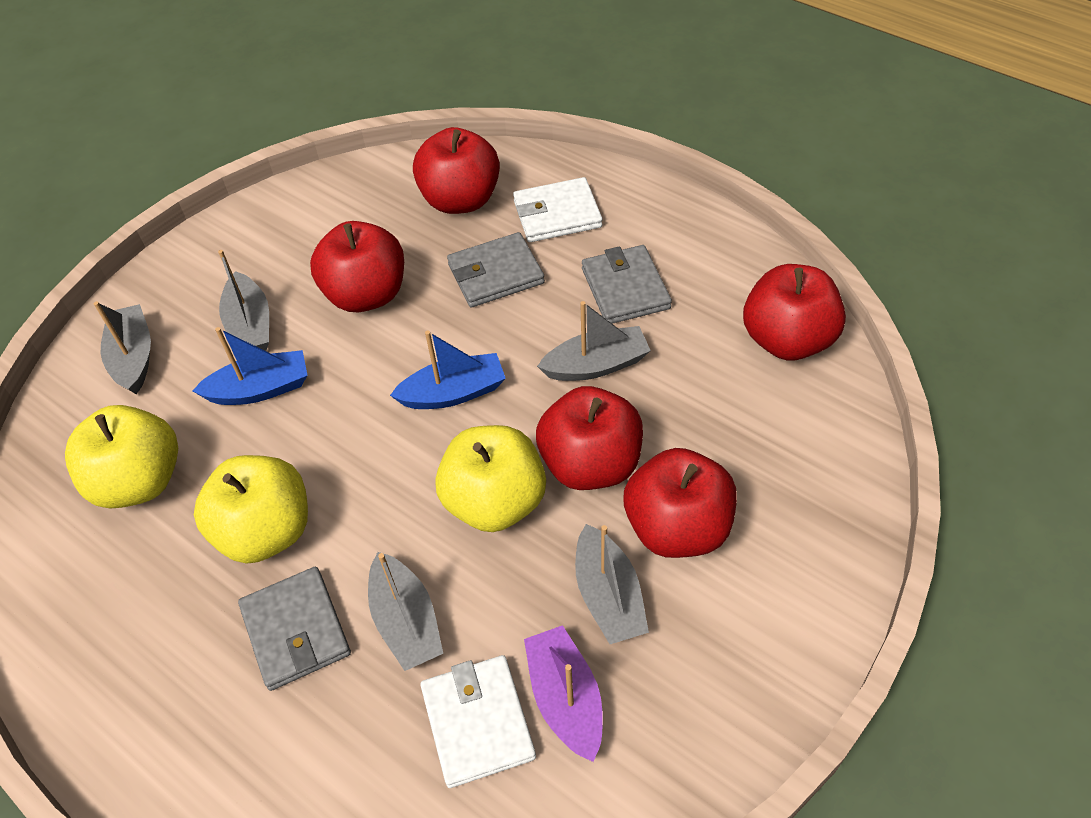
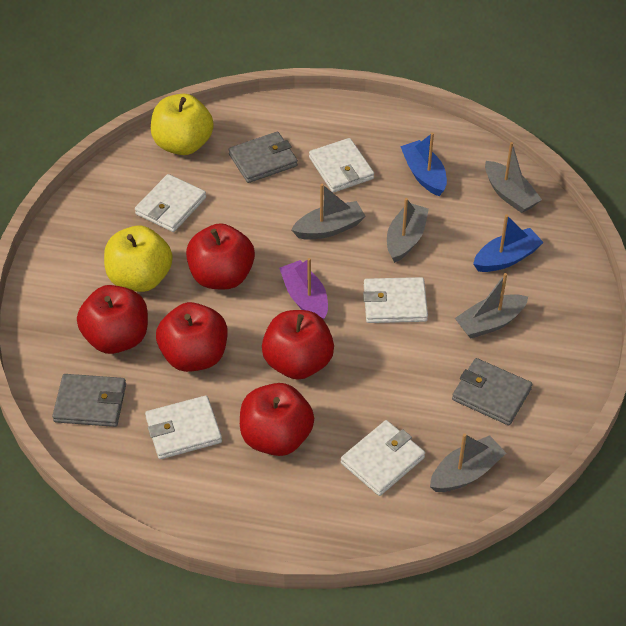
white wallet: [420,655,536,788] [513,177,602,242] = 2 -> [135,174,206,232] [145,395,222,459] [309,138,374,193] [341,420,425,496] [363,277,428,323] = 5
yellow apple: [65,405,178,508] [194,455,308,564] [435,425,546,532] = 3 -> [104,226,173,292] [151,94,214,155] = 2

